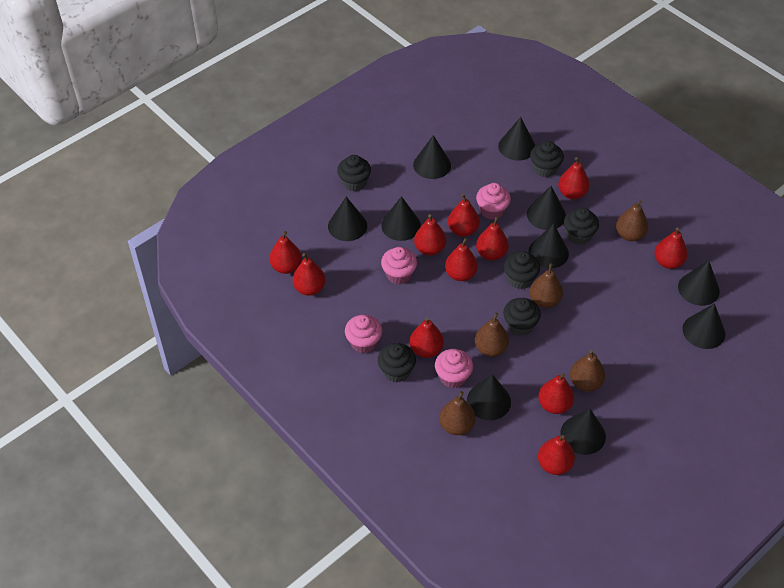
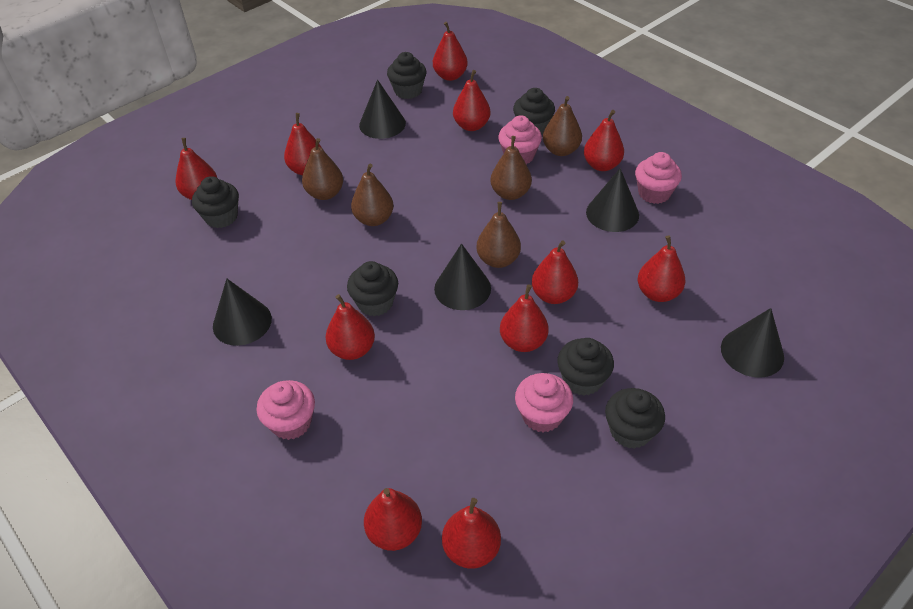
black cone: [328,197,367,241] [381,196,421,241] [413,135,451,179] [467,374,511,420] [498,117,535,161] [527,186,566,230] [529,224,569,268] [561,409,606,455] [678,260,720,306] [683,303,725,349] = 10 -> [213,279,272,346] [359,79,406,139] [434,244,491,310] [586,168,639,232] [721,308,784,378] = 5

